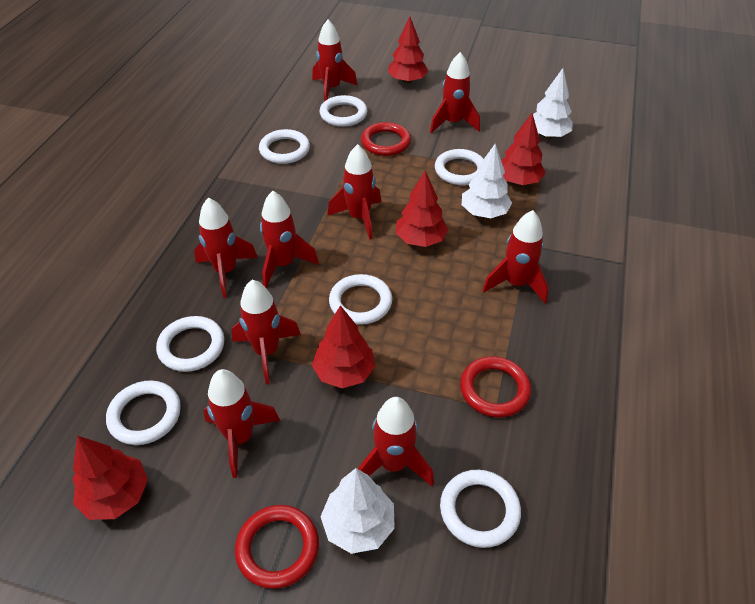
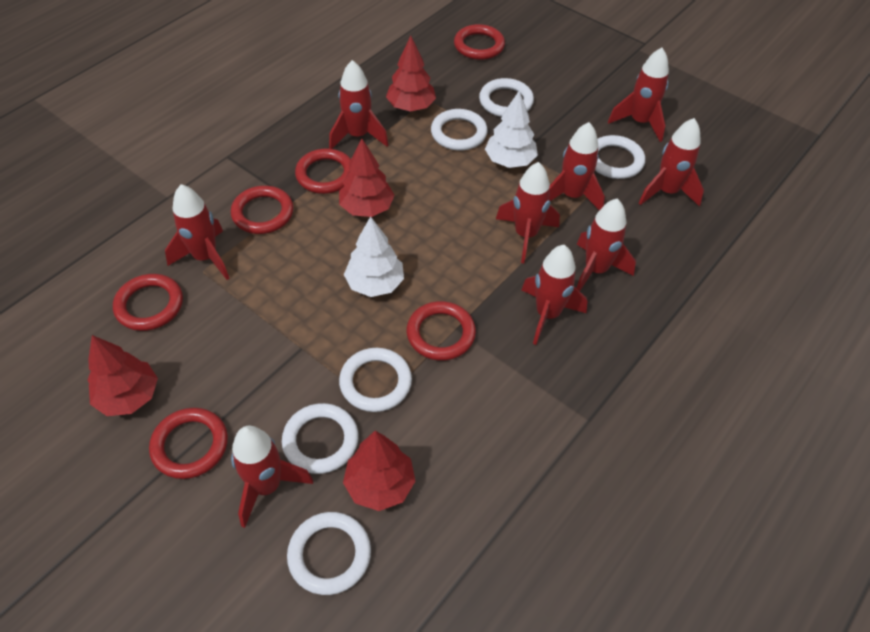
red ring: [235,505,319,589] [361,122,411,156] [460,356,531,418] = 3 -> [113,274,183,331] [149,408,228,479] [231,186,293,234] [295,148,351,194] [407,301,476,361] [454,24,505,60] = 6
red tree: [72,436,148,520] [312,305,375,388] [388,16,429,84] [396,170,448,247] [501,113,546,185] = 5 -> [87,335,158,416] [339,139,395,217] [343,431,416,511] [386,36,436,112] = 4
white ring: [106,380,181,445] [156,316,224,372] [259,129,310,164] [320,95,367,127] [329,274,392,325] [435,149,484,185] [440,470,521,548] = 7 -> [282,403,359,474] [287,512,371,595] [339,348,412,412] [431,109,488,150] [479,78,534,117] [595,135,645,179] = 6
white tree: [320,468,395,554] [462,144,512,218] [533,68,573,138] = 3 -> [344,216,404,297] [485,91,538,168] = 2

